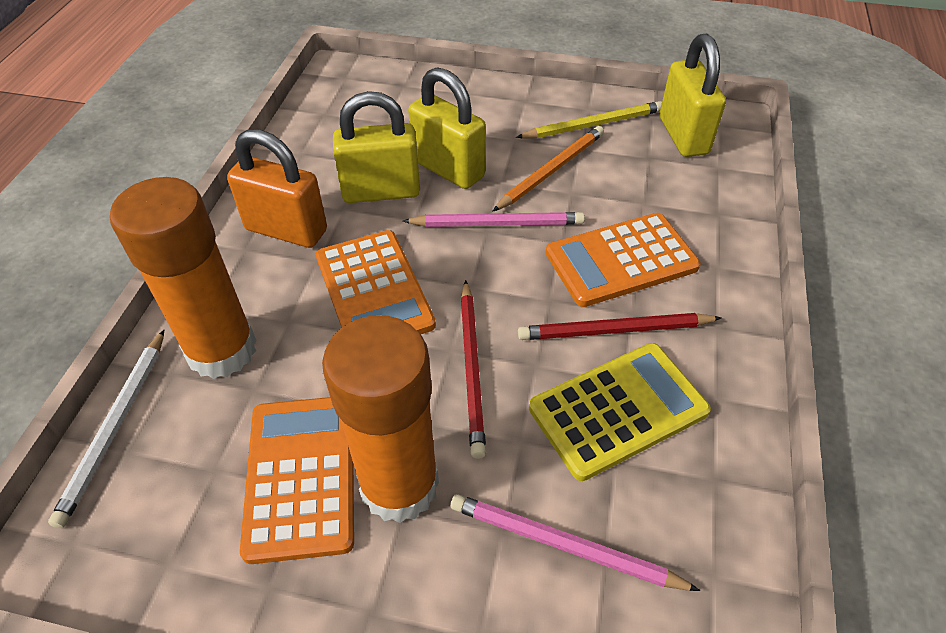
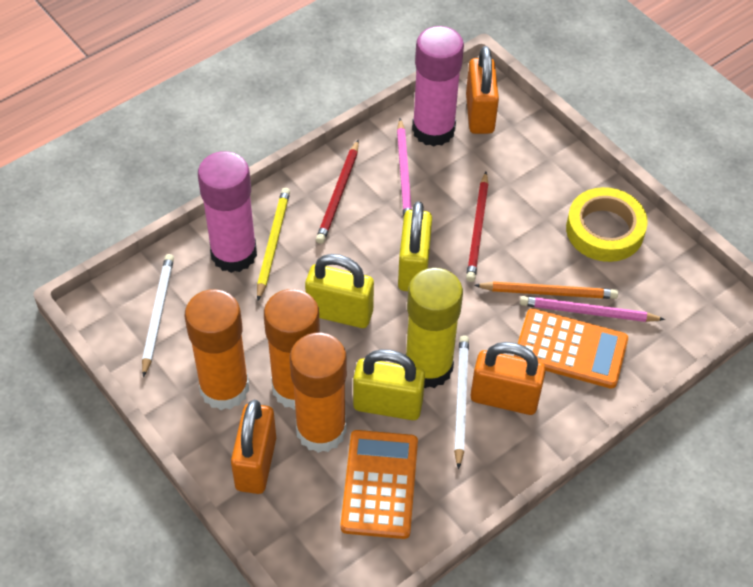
orange calculator: [240,397,354,564] [316,230,436,334] [546,213,700,307] = 3 -> [340,430,418,539] [514,308,628,389] = 2
orange glue stick: [110,177,257,379] [322,315,439,523] = 2 -> [185,289,249,410] [264,289,320,410] [290,333,347,453] = 3
orange padlock: [227,129,327,248] = 1 -> [231,400,276,494] [466,46,499,134] [471,342,546,415] = 3
pink glue stick: none = 0 -> [198,151,257,273] [412,26,464,146] = 2
white pencil: [48,330,164,528] = 1 -> [142,254,174,378] [454,335,469,470] = 2
yellow calculator: [529,343,711,481] = 1 -> none = 0
yellow glue stick: none = 0 -> [405,268,463,388] = 1
yellow tape: none = 0 -> [566,187,648,262] = 1

